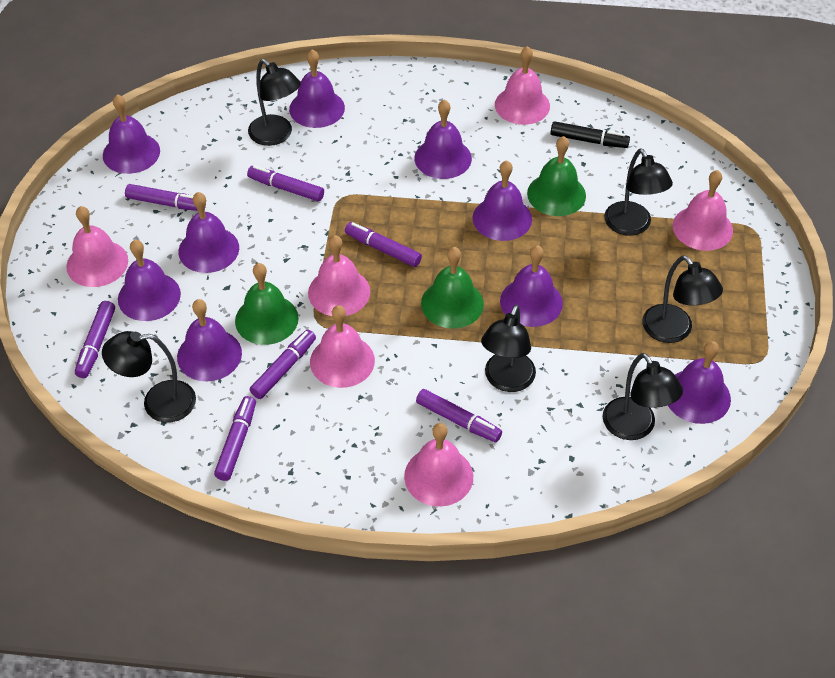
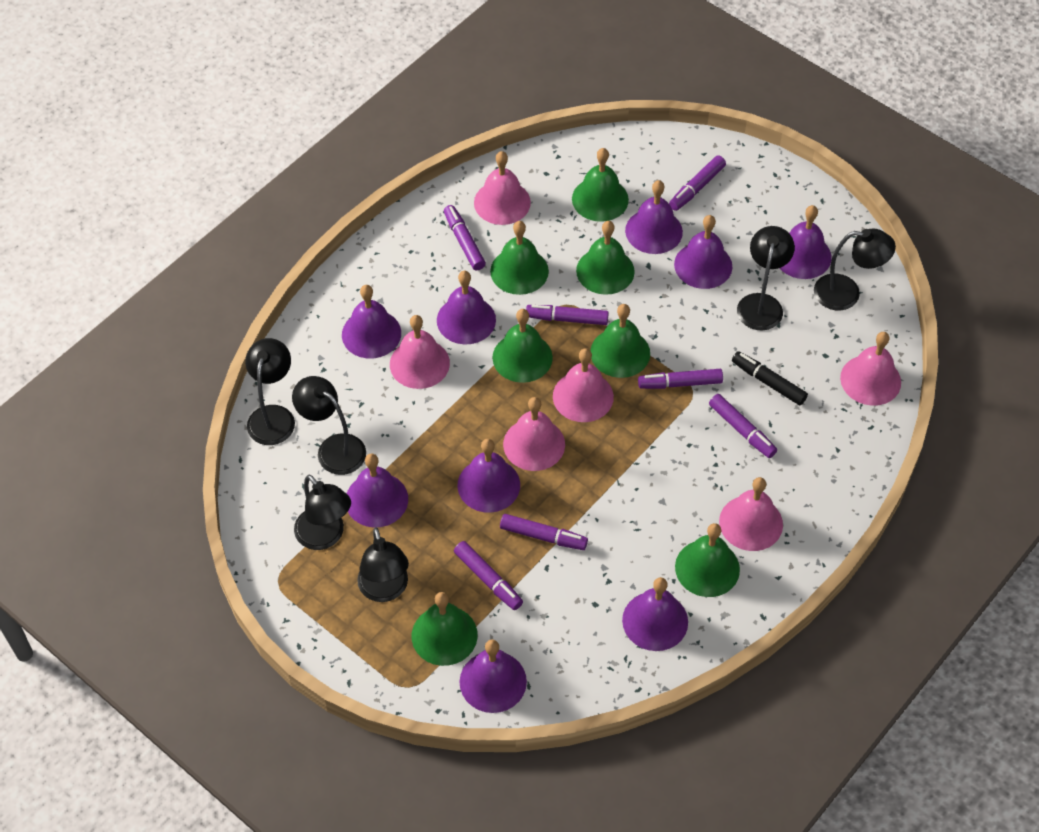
green bell: [235,263,299,345] [421,247,484,329] [527,136,586,216] = 3 -> [412,592,478,666] [490,221,549,295] [492,309,553,383] [572,148,629,222] [576,221,635,295] [590,304,650,378] [675,523,740,597] = 7

